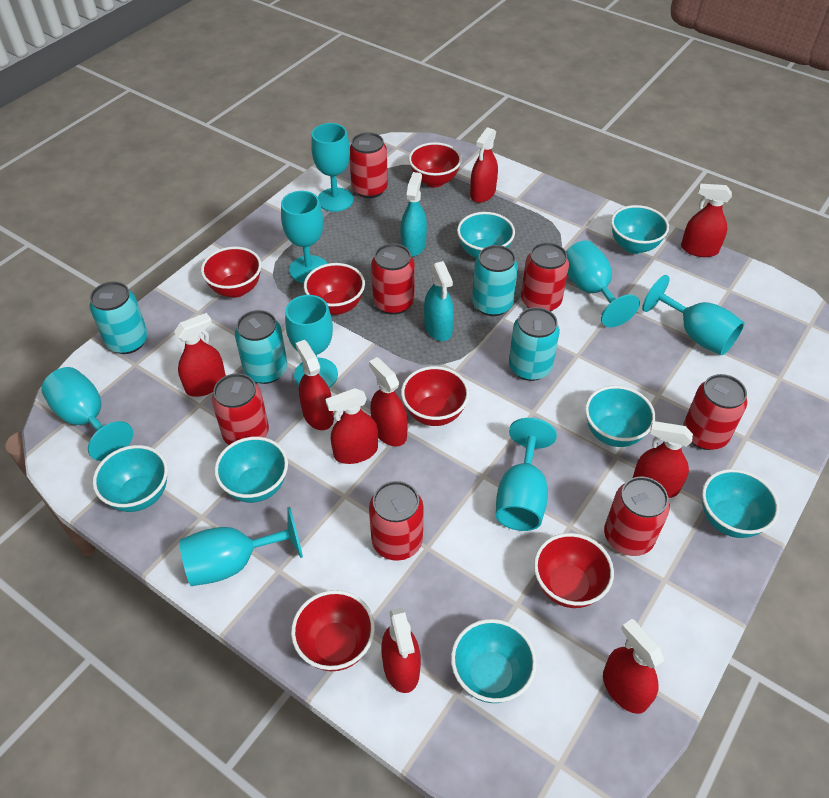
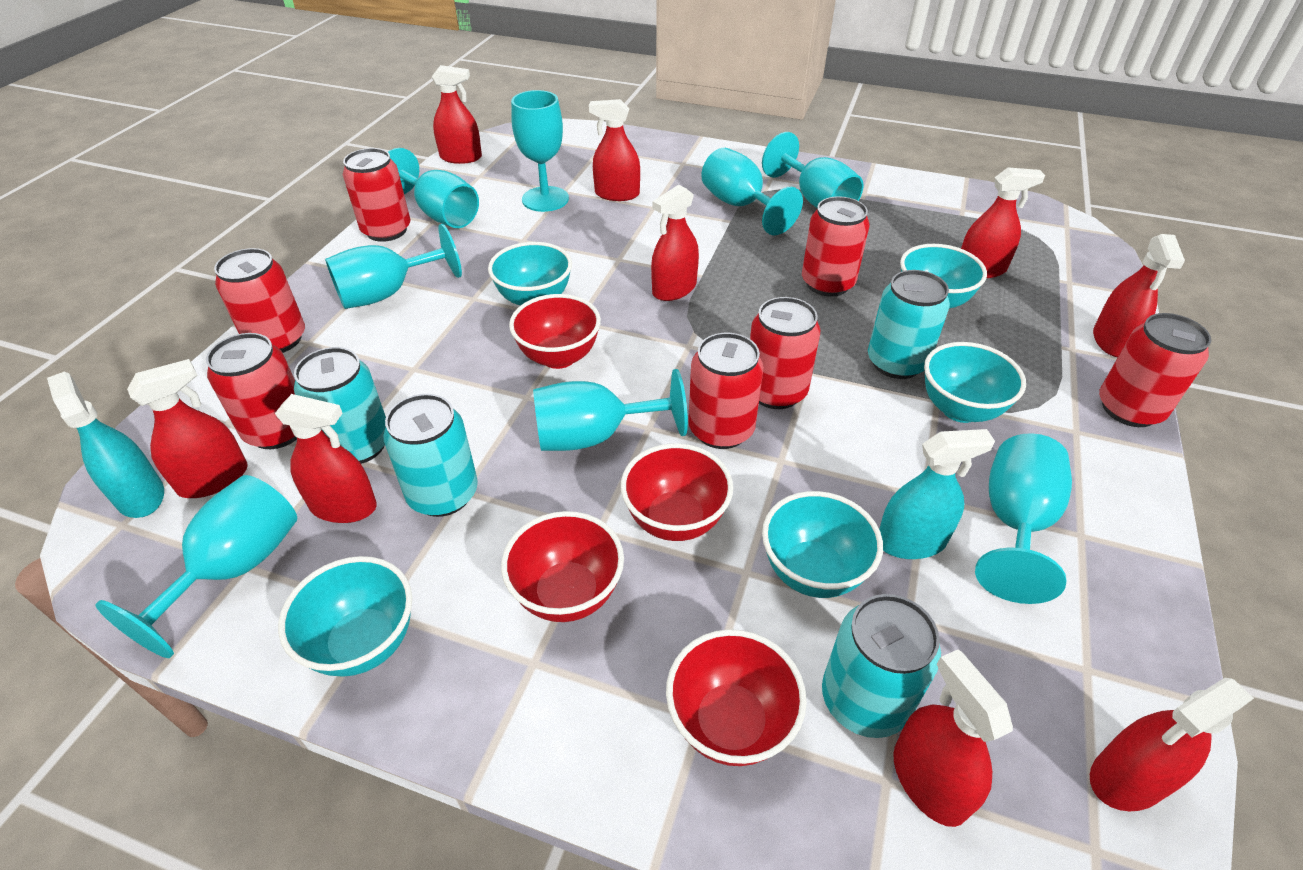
red bowl: [201,247,262,298] [291,590,375,671] [304,263,365,315] [401,366,469,426] [409,142,462,187] [534,533,614,608] = 6 -> [501,511,624,622] [509,294,601,369] [621,443,733,541] [666,629,807,766] = 4
turquoise bowl: [93,445,168,512] [214,437,288,503] [451,619,537,703] [457,212,515,258] [585,385,655,447] [611,205,669,254] [702,469,779,538] = 7 -> [278,556,412,677] [488,242,572,306] [762,491,883,598] [900,244,987,308] [924,342,1026,423] = 5

